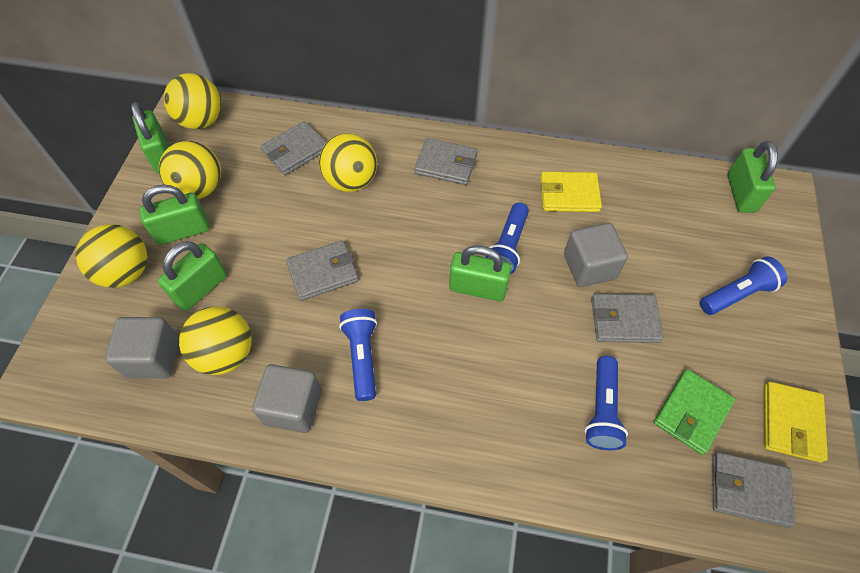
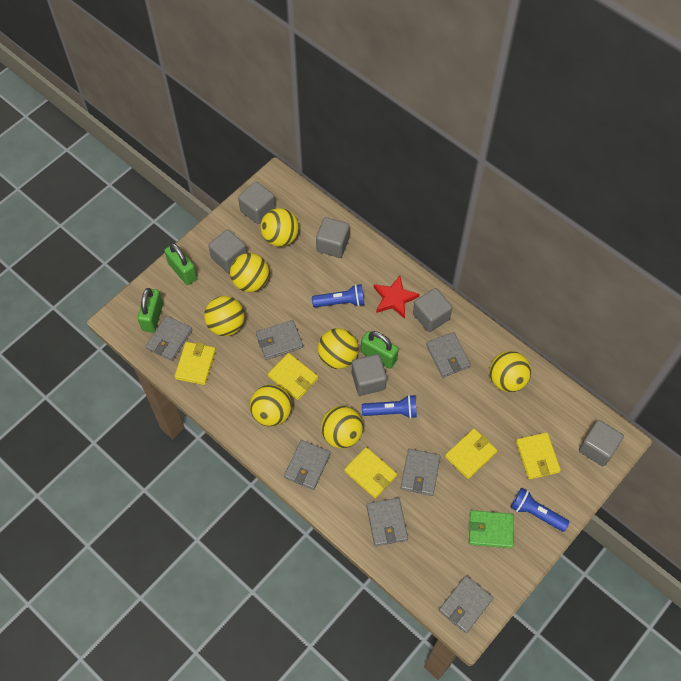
blue flashlight: [339,309,377,401] [485,203,529,274] [585,356,628,450] [700,256,787,315] = 4 -> [312,284,365,307] [362,395,417,419] [510,488,569,532] = 3
green padlock: [131,102,169,173] [139,185,210,245] [158,241,227,311] [449,245,511,302] [728,141,778,213] = 5 -> [137,288,163,333] [164,243,197,285] [361,331,399,369] = 3
grey cube: [105,317,179,378] [252,364,321,433] [564,223,628,287] = 3 -> [208,229,247,273] [238,181,276,224] [316,217,350,258] [352,354,387,396] [413,288,452,332] [579,420,624,466] = 6
grey wallet: [261,121,327,175] [286,240,359,301] [414,138,478,185] [591,294,664,343] [713,452,795,528] = 5 -> [145,315,192,361] [256,320,303,360] [284,440,331,490] [366,498,408,546] [401,449,441,496] [426,332,471,378] [439,576,493,633] = 7
red star: none = 0 -> [374,276,419,319] = 1
yellow ball: [76,224,147,288] [159,141,221,199] [164,73,222,129] [179,306,252,375] [319,133,377,192] = 5 -> [204,296,245,336] [230,253,269,292] [250,384,292,427] [260,208,299,247] [318,328,359,369] [321,406,363,449] [489,351,531,392] = 7
yellow wallet: [540,172,602,212] [764,382,828,463] = 2 -> [175,342,216,385] [268,353,318,400] [344,447,397,498] [445,429,497,479] [516,432,561,480] = 5

